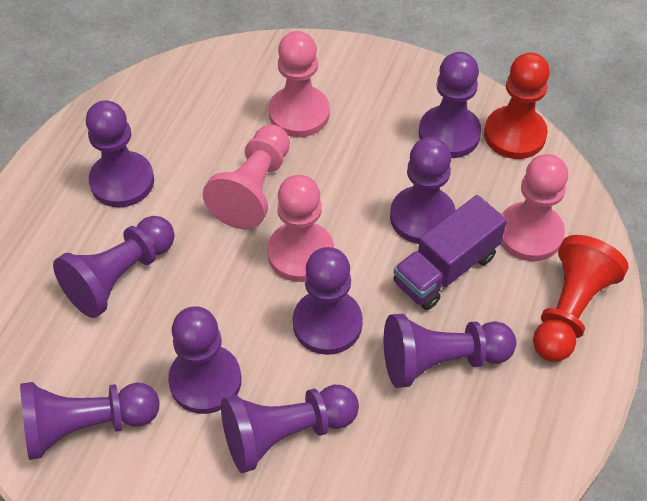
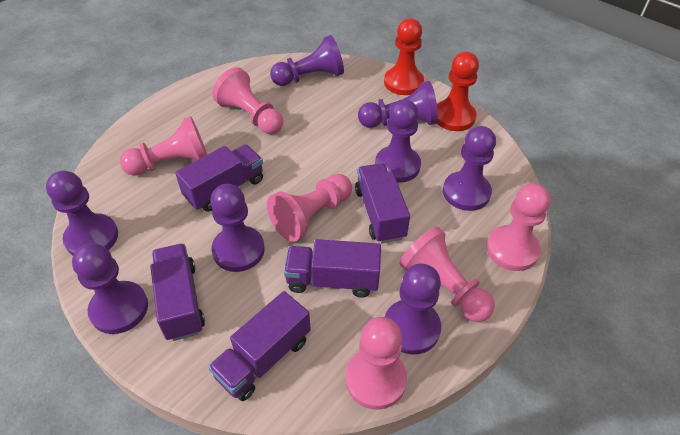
pink pawn: [203,125,290,229] [267,175,334,282] [269,31,330,137] [501,154,568,261] = 4 -> [120,116,207,176] [213,67,283,134] [267,174,352,242] [345,317,407,410] [400,227,495,322] [486,183,551,271] = 6
purple pawn: [20,382,160,460] [53,216,175,318] [86,100,154,207] [168,306,242,414] [221,385,359,473] [293,247,363,355] [384,314,516,388] [390,137,456,244] [419,52,482,158] = 9 -> [46,171,118,255] [72,243,148,334] [210,184,265,272] [270,35,344,86] [358,81,438,128] [375,99,421,183] [384,263,441,355] [443,126,496,211] = 8
purple truck: [393,195,507,310] = 1 -> [150,243,205,341] [175,144,263,212] [208,291,311,401] [284,239,381,298] [355,163,410,243] = 5

